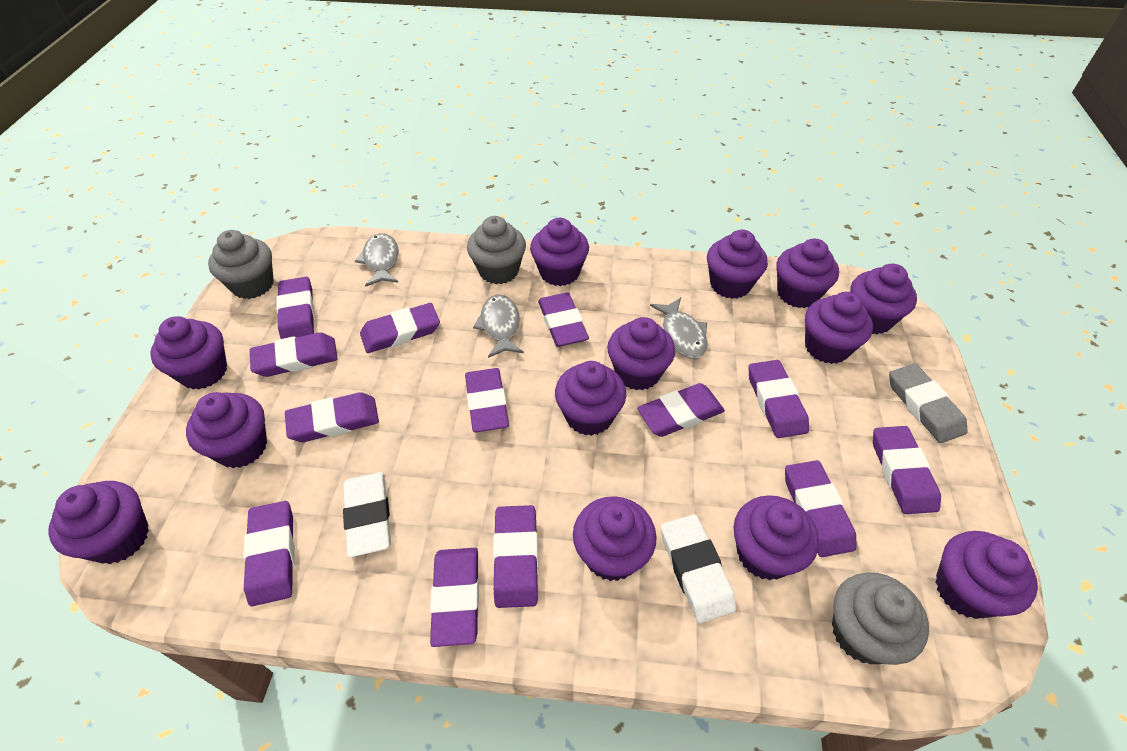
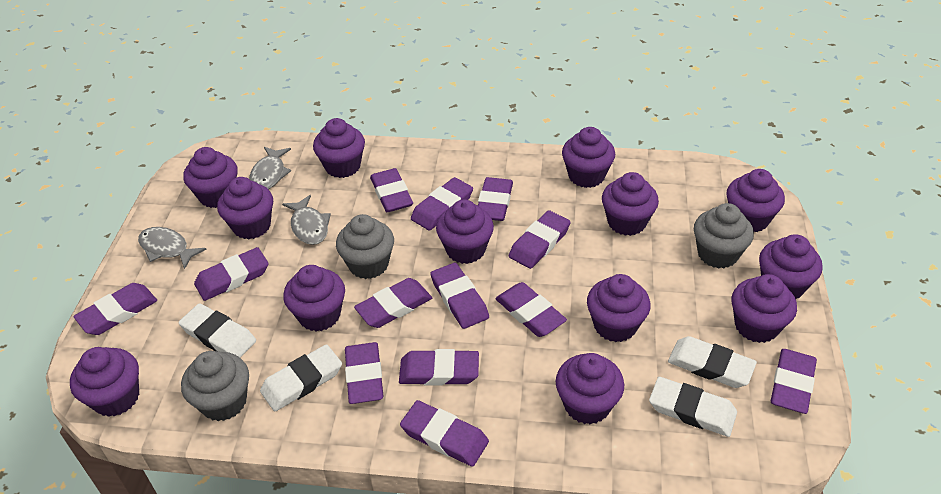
grey eraser: [889,363,968,443] = 1 -> none = 0
white eraser: [343,472,391,557] [661,515,736,623] = 2 -> [179,303,256,357] [260,344,342,411] [649,377,737,437] [668,336,757,388] = 4

